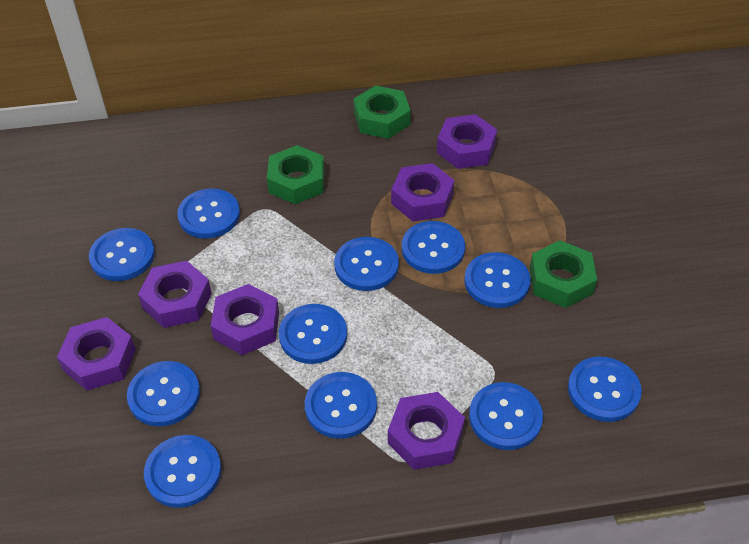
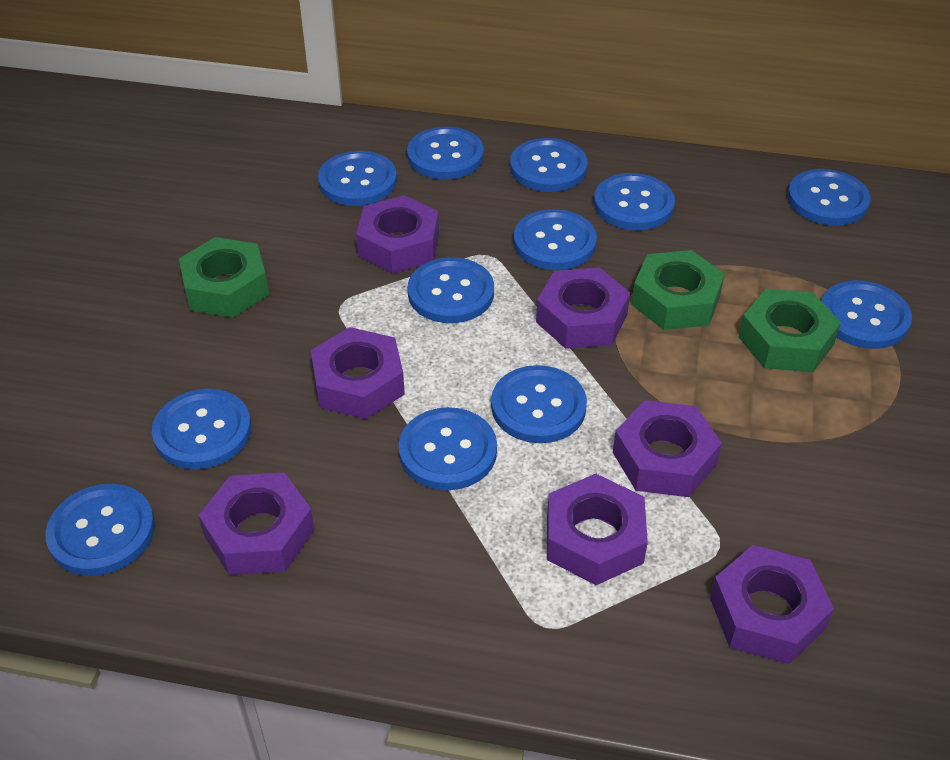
blue button: [89,228,155,281] [127,361,200,426] [144,435,221,508] [177,188,240,238] [279,304,347,364] [305,372,377,439] [334,237,399,291] [402,221,465,274] [464,252,531,308] [469,382,543,450] [568,357,642,422] = 11 -> [45,484,155,576] [152,389,251,469] [318,151,397,206] [398,407,497,490] [407,127,484,179] [408,257,494,323] [491,365,587,443] [510,138,588,192] [514,209,597,270] [594,173,675,230] [787,169,871,226] [822,280,912,349] = 12
purple nut: [57,317,136,390] [138,261,212,328] [211,284,279,355] [388,392,465,470] [391,163,454,222] [437,114,497,169] = 6 -> [198,472,315,575] [311,327,405,419] [356,195,439,274] [536,267,630,349] [547,474,648,585] [613,400,722,497] [710,545,834,664] = 7

